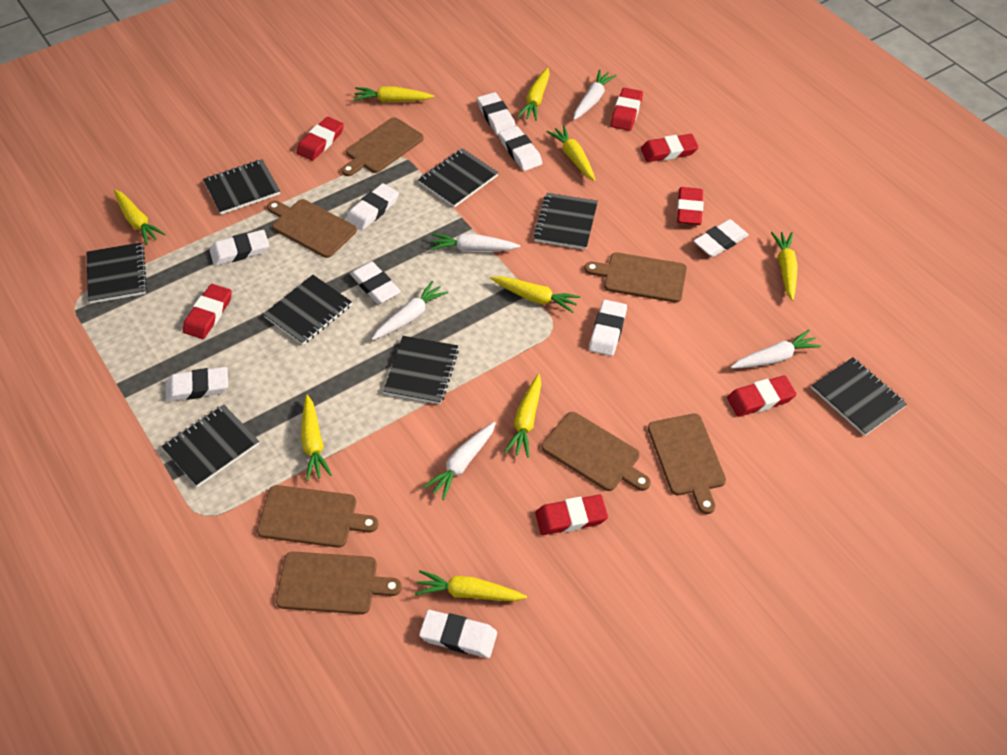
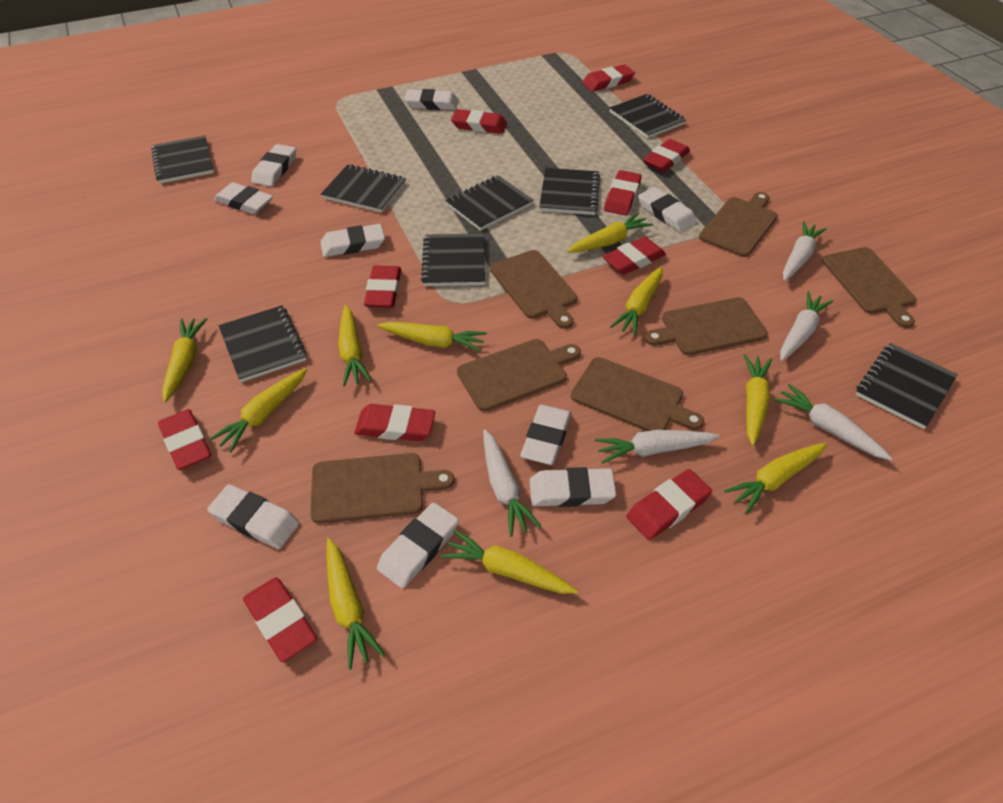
red eraser: [183,284,232,339] [296,117,344,161] [535,495,608,535] [610,88,643,131] [641,134,699,162] [677,187,704,225] [727,375,797,417] = 7 -> [158,409,211,470] [243,577,317,662] [354,404,435,441] [364,265,401,308] [451,109,507,134] [582,64,635,92] [602,237,666,275] [604,170,642,216] [627,469,712,540] [643,139,690,172] = 10
yellow carrot: [114,190,166,245] [301,395,332,481] [353,86,434,102] [415,570,527,601] [490,276,580,313] [504,374,541,457] [517,68,550,121] [547,125,595,181] [771,232,798,301] = 9 -> [162,318,207,403] [209,368,307,453] [326,538,385,669] [338,305,372,387] [377,322,487,352] [441,530,578,594] [567,213,653,253] [610,267,663,336] [724,443,827,514] [744,354,772,446] = 10

